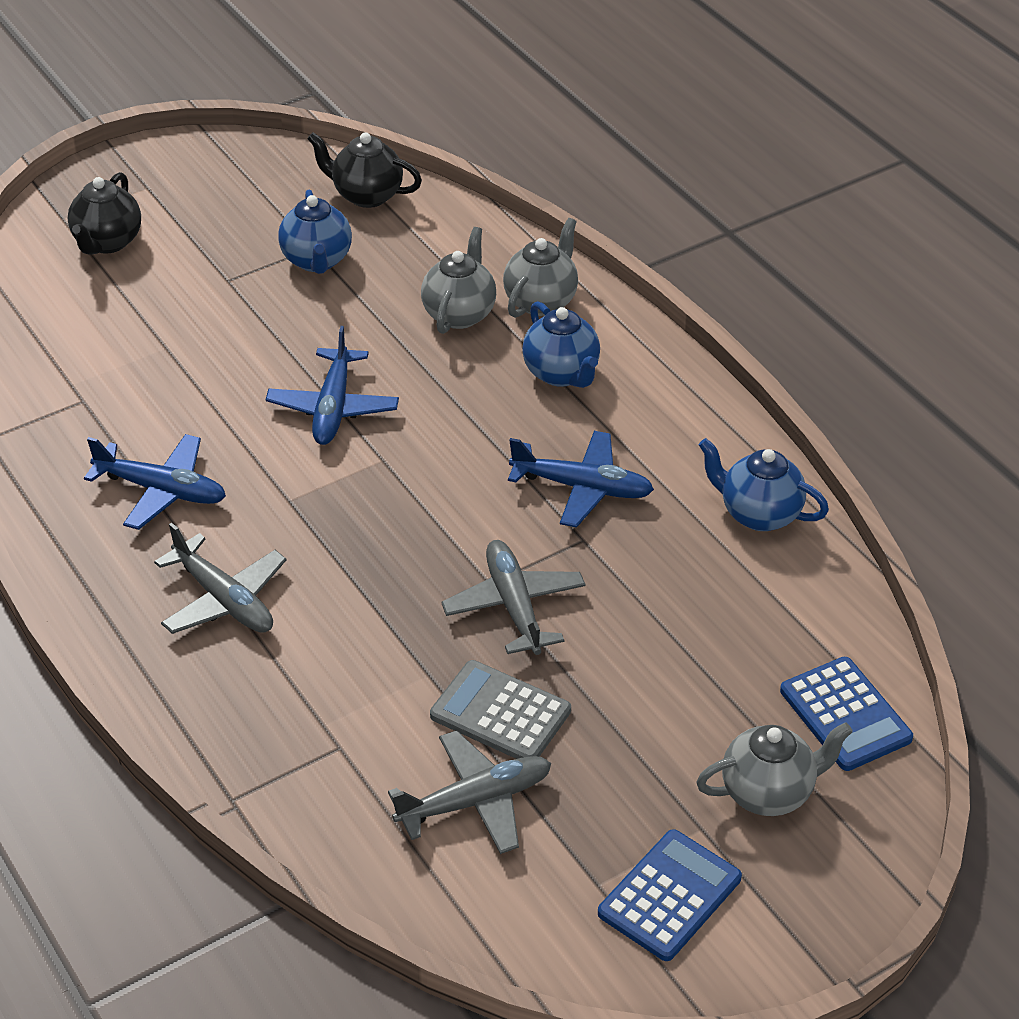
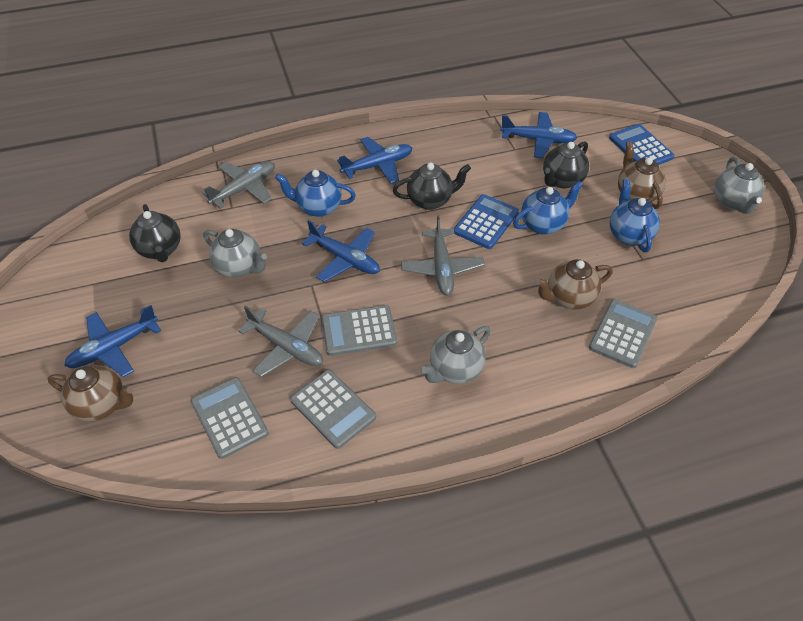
black teapot: [68,172,141,255] [307,132,422,208] = 2 -> [129,204,181,262] [393,163,471,210] [543,141,589,188] = 3
blue plane: [84,434,226,530] [265,326,399,445] [508,431,654,528] = 3 -> [64,305,161,377] [302,220,380,282] [337,137,412,183] [500,112,577,158] = 4
brown teapot: none = 0 -> [48,365,133,421] [536,259,613,309] [618,141,666,209] = 3
grey calculator: [430,660,571,759] = 1 -> [191,378,269,459] [290,370,376,449] [322,305,397,356] [589,299,658,368] = 4

